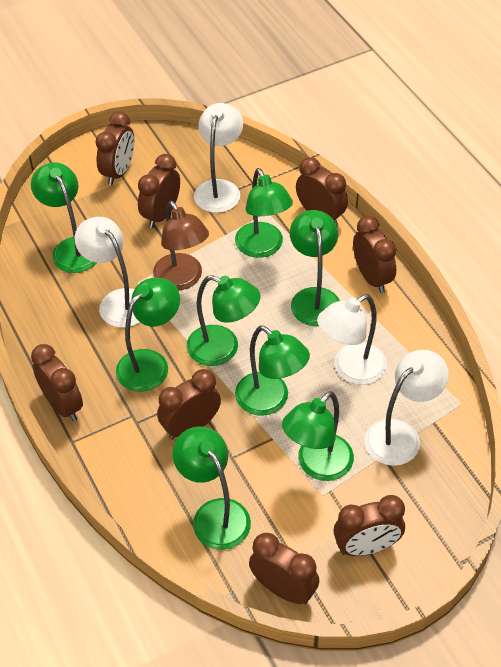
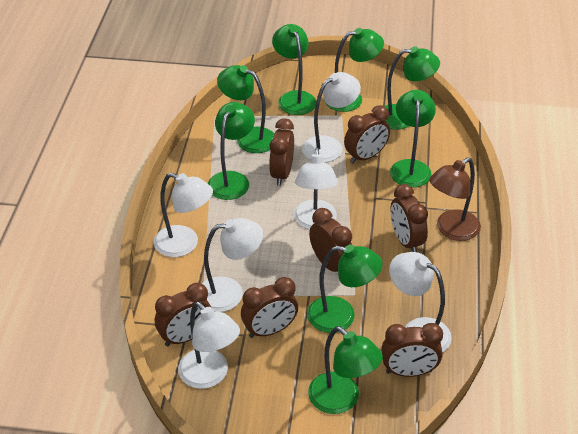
brown clock: [31,344,83,421] [96,111,134,185] [138,154,180,228] [157,369,221,440] [249,533,319,604] [296,157,348,226] [334,495,405,556] [353,216,396,293] = 8 -> [155,283,211,346] [241,277,298,338] [269,118,294,186] [309,208,352,272] [344,105,390,164] [381,323,443,377] [390,184,428,252] = 7
white lamp: [74,217,140,328] [194,103,243,213] [317,294,387,385] [365,350,449,466] = 4 -> [154,173,213,257] [178,301,240,389] [202,218,263,312] [294,148,338,230] [302,72,361,162] [389,252,452,352] = 6

